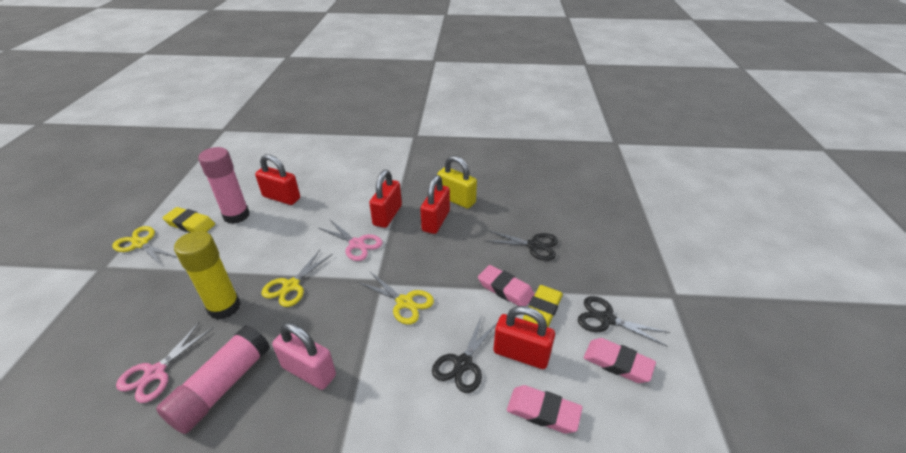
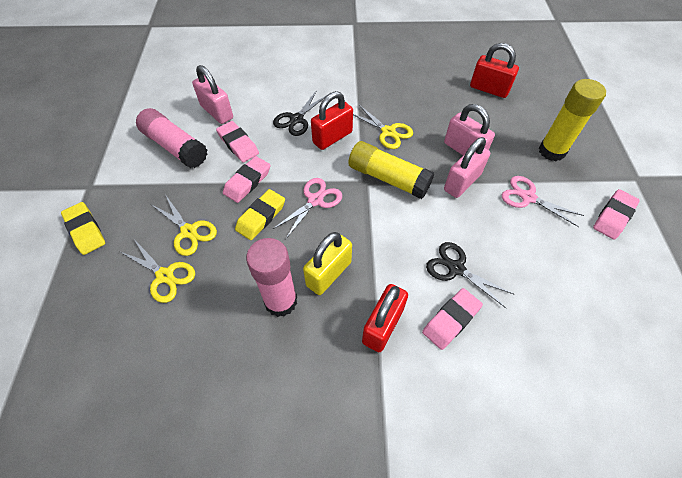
black scissors: [432,315,498,393] [485,230,558,261] [578,296,670,347] = 3 -> [273,90,327,136] [426,242,515,308] = 2
pink eraser: [478,265,535,306] [507,385,583,434] [584,338,656,383] = 3 -> [216,121,259,162] [223,156,270,203] [422,288,483,350] [593,189,640,239] = 4
pink padlock: [272,322,336,390] = 1 -> [192,65,233,124] [444,104,495,155] [444,137,490,198] = 3
red padlock: [255,154,300,205] [369,170,402,228] [420,175,450,234] [494,306,555,369] = 4 -> [311,91,353,150] [362,284,408,352] [470,43,519,98] = 3
yellow glue stick: [174,231,241,320] = 1 -> [348,141,434,199] [539,79,606,161] = 2

